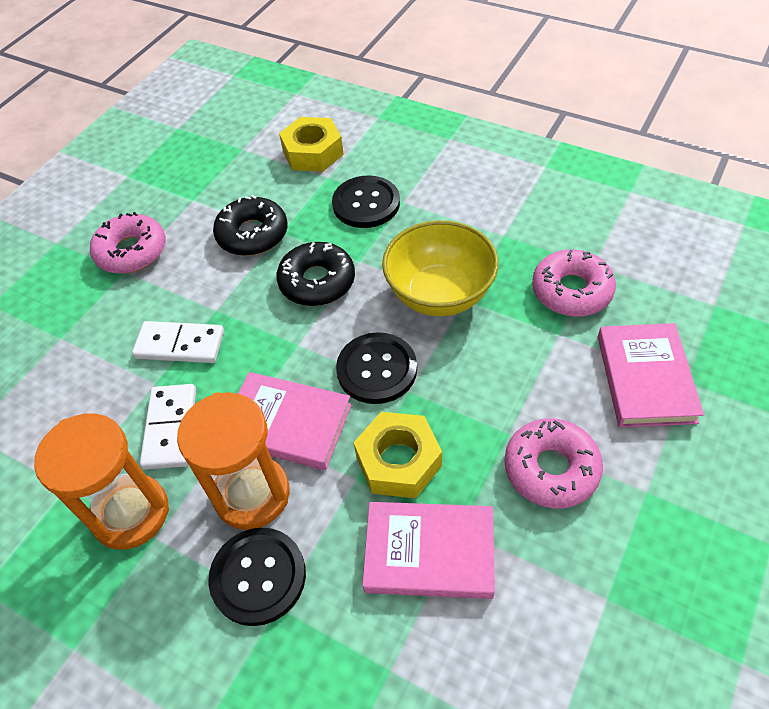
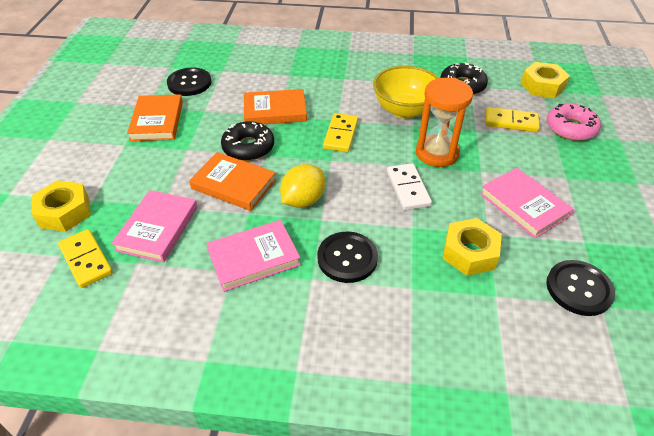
orange book: none = 0 -> [127,94,183,141] [189,152,276,211] [244,89,307,124] = 3
orange hourglass: [34,413,169,550] [177,392,290,530] = 2 -> [416,78,473,167] = 1
pink donut: [90,212,166,274] [504,418,603,508] [532,249,616,317] = 3 -> [547,103,601,141] = 1
white domino: [132,321,224,363] [140,384,196,470] = 2 -> [387,163,432,210] = 1
yellow domino: none = 0 -> [58,229,113,288] [323,113,358,152] [485,107,540,132] = 3
yellow lemon: none = 0 -> [280,164,325,208] = 1
yellow nut: [279,117,344,172] [354,412,442,498] = 2 -> [32,180,91,232] [442,218,502,276] [520,62,570,98] = 3

